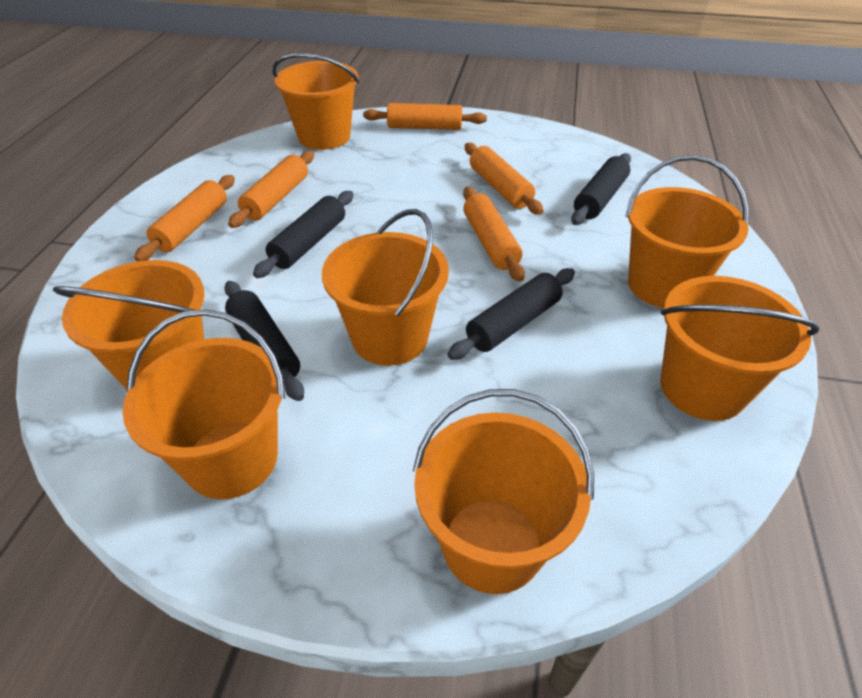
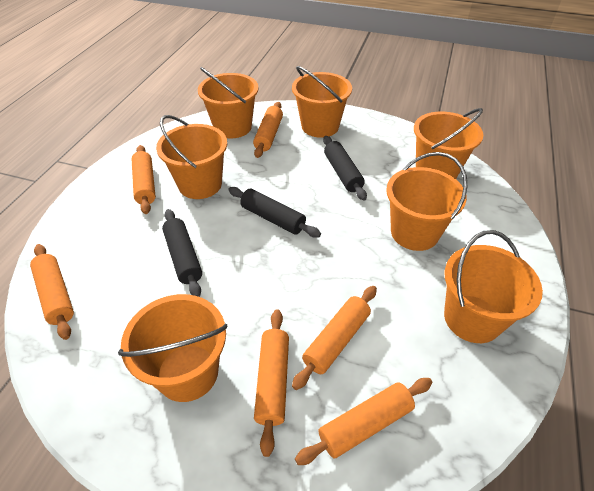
black rolling pin: [224,281,304,401] [253,191,354,278] [447,268,575,360] [571,153,631,225] = 4 -> [162,209,202,297] [228,187,321,237] [323,136,367,201] = 3
orange rolling pin: [134,175,235,262] [228,151,314,228] [363,103,487,130] [463,187,525,282] [465,143,543,215] = 5 -> [30,244,74,340] [132,145,156,214] [253,102,283,158] [254,309,289,457] [292,286,377,390] [295,378,432,465] = 6

